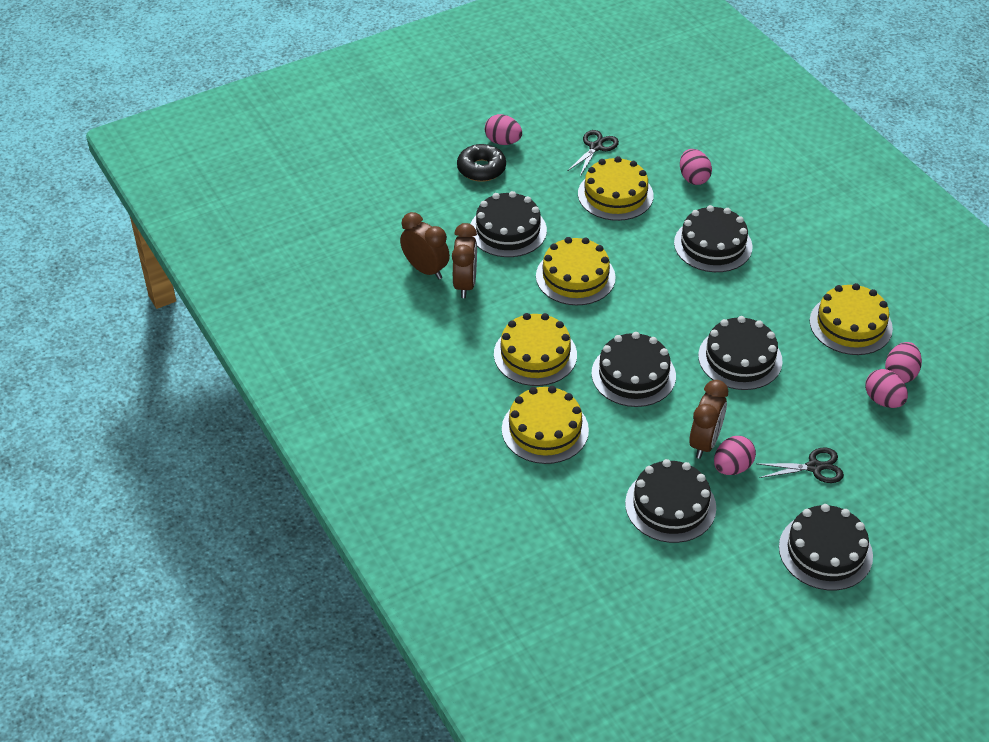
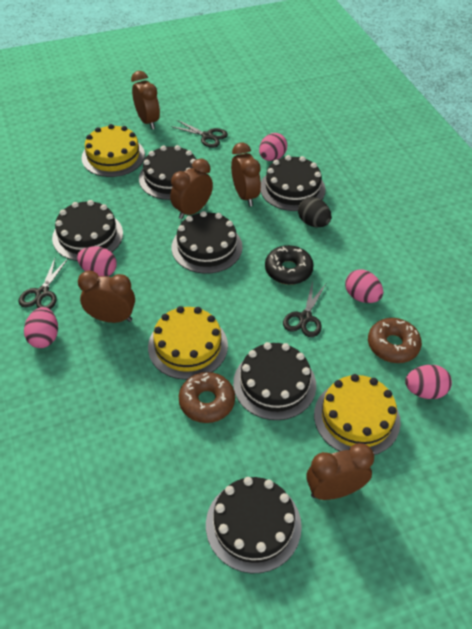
black egg: none = 0 -> [298,197,331,227] = 1
black scissors: [568,130,619,176] [756,448,844,483] = 2 -> [19,258,68,309] [171,120,228,148] [283,281,326,337] = 3
brown clock: [400,212,450,280] [452,223,477,298] [689,380,728,459] = 3 -> [78,270,135,323] [131,71,160,129] [170,159,213,219] [231,143,261,206] [306,443,374,500] = 5
brown donut: none = 0 -> [179,372,235,423] [368,318,422,363] = 2
yellow cake: [494,313,577,386] [502,386,589,464] [536,237,616,305] [578,156,653,221] [810,283,893,355] = 5 -> [82,124,145,177] [148,306,228,380] [314,374,401,455] = 3

